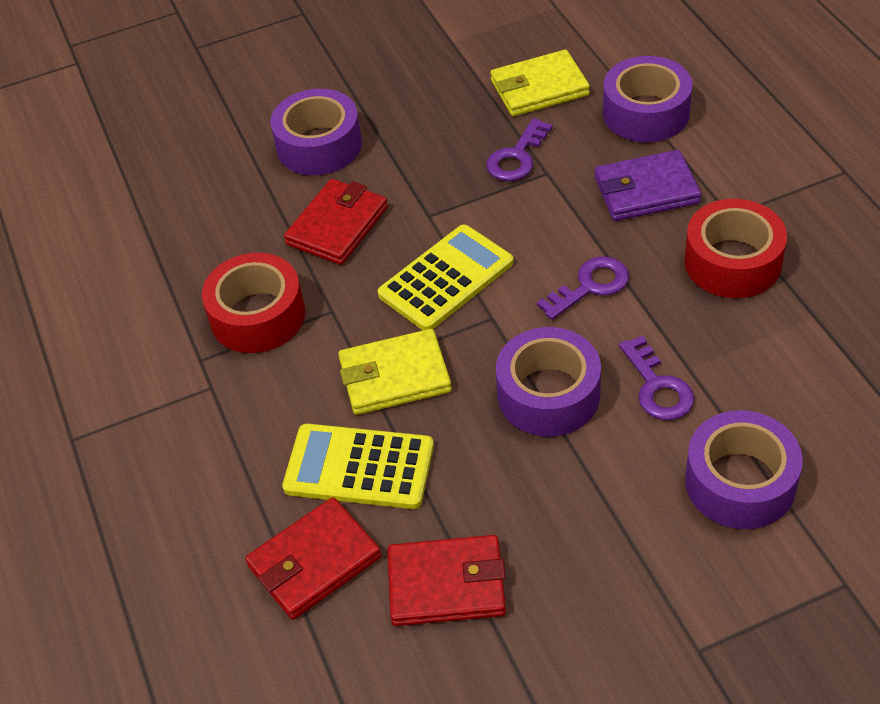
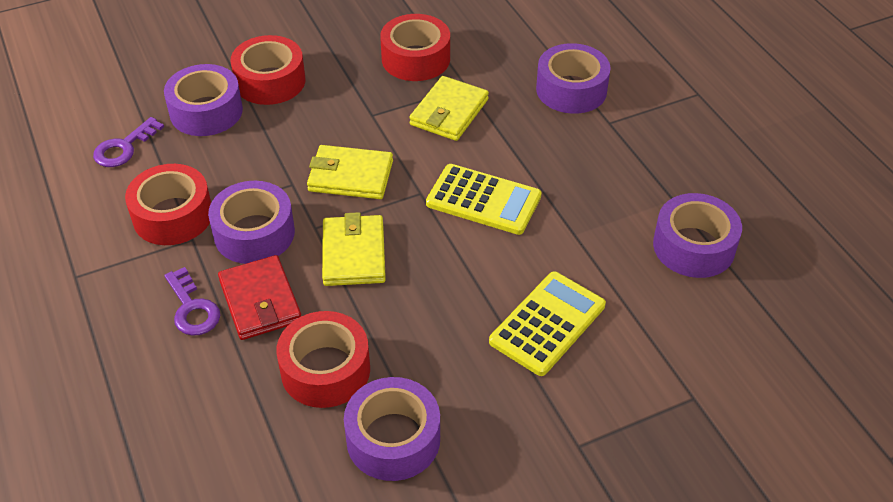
purple key: [486,118,552,181] [537,256,629,320] [619,335,694,420] = 3 -> [93,117,164,167] [164,267,220,336] = 2
purple tape: [270,89,362,175] [496,327,601,436] [603,56,692,142] [685,410,803,529] = 4 -> [164,64,243,136] [208,181,295,264] [344,377,440,481] [536,43,611,114] [653,193,742,278] = 5
purple wallet: [595,150,701,221] = 1 -> none = 0
red tape: [202,253,305,353] [684,199,787,298] = 2 -> [125,164,211,245] [230,35,305,105] [276,311,370,408] [380,14,450,81] = 4
red wallet: [245,497,382,620] [284,179,388,265] [387,535,506,626] = 3 -> [218,255,301,340] = 1
yellow wallet: [338,329,452,415] [490,50,590,116] = 2 -> [307,145,393,199] [322,212,386,286] [409,76,489,141] = 3

